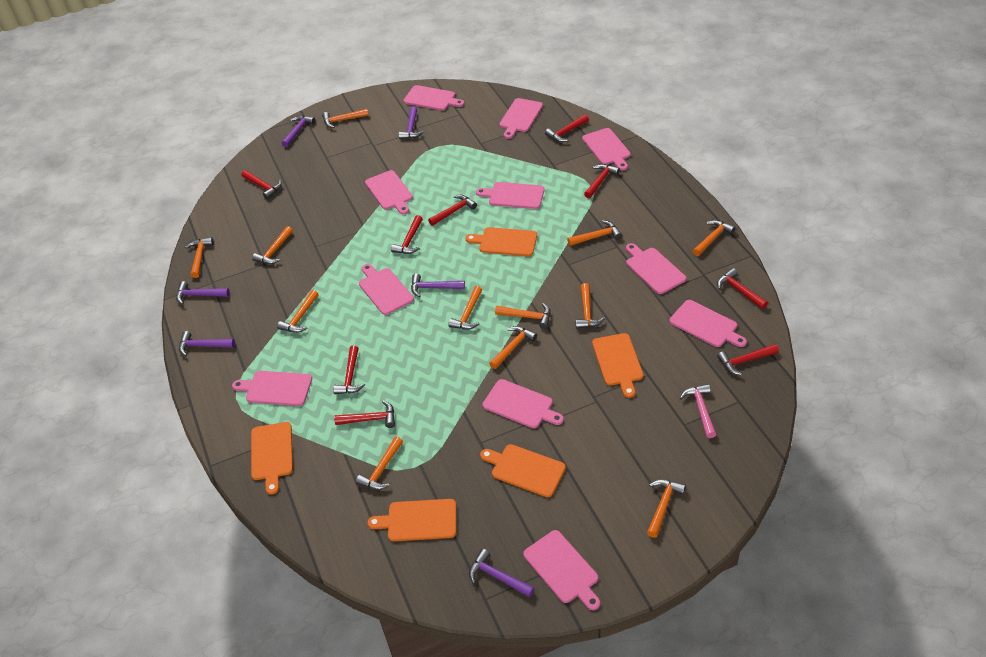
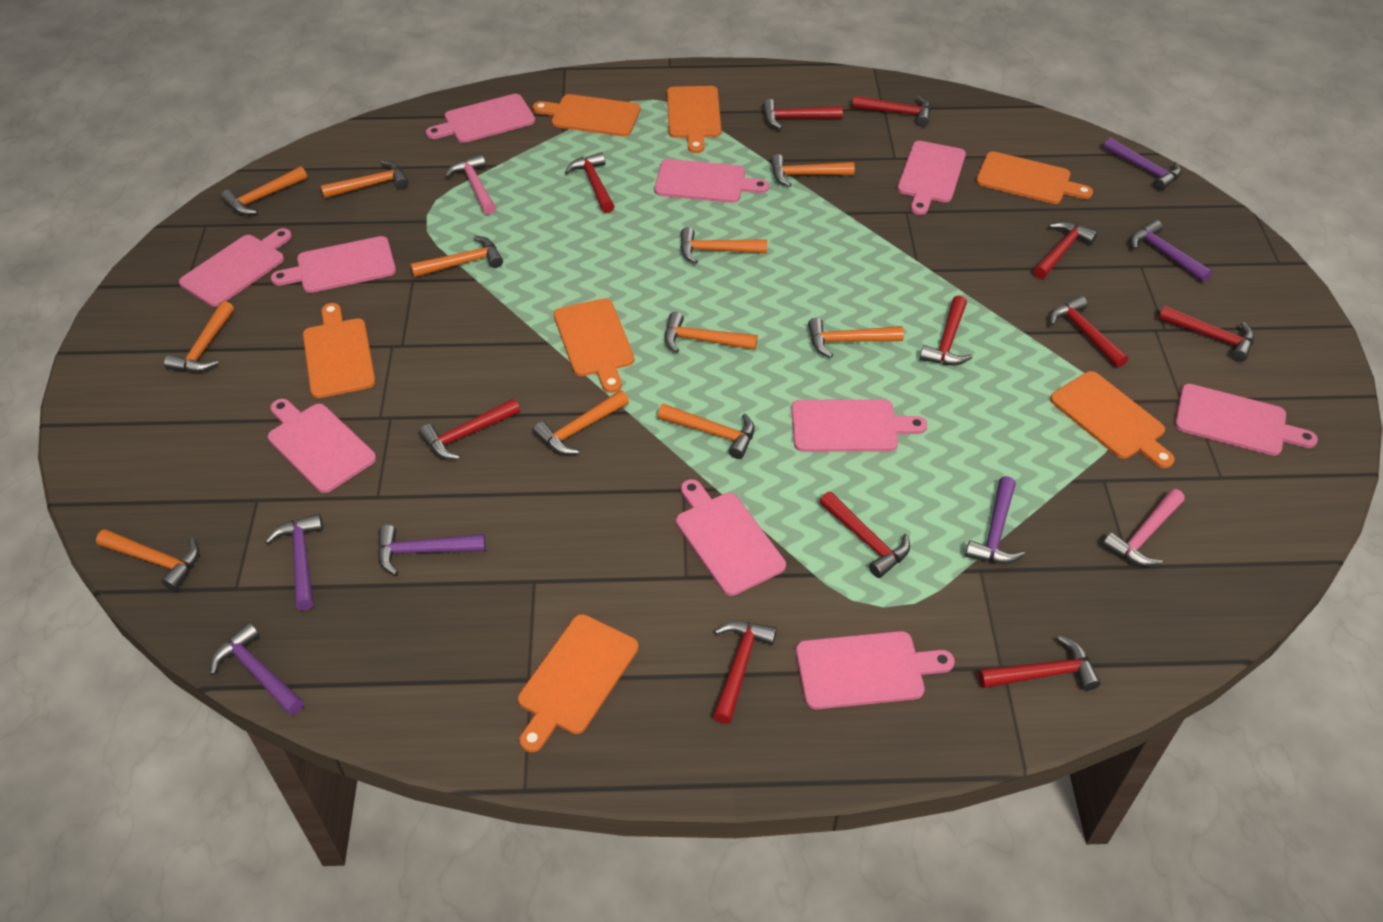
orange cutting board: [251,422,293,495] [367,499,456,541] [466,227,537,256] [480,444,566,497] [592,333,643,398] = 5 -> [303,303,376,398] [518,614,639,752] [533,94,640,136] [554,298,634,393] [667,86,721,153] [976,151,1093,204] [1050,371,1175,468] = 7
orange hammer: [185,237,214,278] [252,226,293,264] [277,290,319,333] [322,109,369,128] [356,437,403,490] [448,286,482,329] [489,326,537,369] [495,303,551,329] [567,220,622,246] [576,283,605,329] [647,479,686,538] [693,220,735,256] = 12 -> [96,529,199,591] [164,301,234,372] [221,166,307,215] [321,160,408,198] [410,236,503,277] [533,390,629,455] [658,404,755,459] [665,312,757,353] [681,227,767,264] [771,154,855,187] [808,318,904,358] = 11
pink cutting board: [232,371,312,406] [359,264,414,315] [365,170,413,214] [403,85,464,111] [476,182,544,209] [483,379,564,428] [499,98,543,139] [523,530,600,610] [582,128,631,170] [626,243,686,294] [669,300,747,347] = 11 -> [179,228,292,307] [268,399,376,493] [271,236,396,293] [426,94,535,143] [655,159,769,203] [676,479,786,596] [792,399,927,452] [796,631,955,709] [897,141,966,215] [1175,384,1318,456] = 10
pink hammer: [680,384,717,438] = 1 -> [445,154,496,215] [1102,489,1185,566] = 2
red hammer: [241,170,282,199] [333,346,365,394] [334,400,395,428] [391,215,423,254] [428,195,477,226] [545,114,589,142] [584,164,620,198] [717,268,768,309] [717,344,779,376] = 9 -> [419,398,520,459] [564,152,615,213] [713,621,777,724] [763,99,843,129] [819,491,910,578] [852,96,931,126] [920,295,973,365] [978,636,1101,691] [1033,221,1097,279] [1050,296,1128,368] [1159,306,1254,362] = 11

